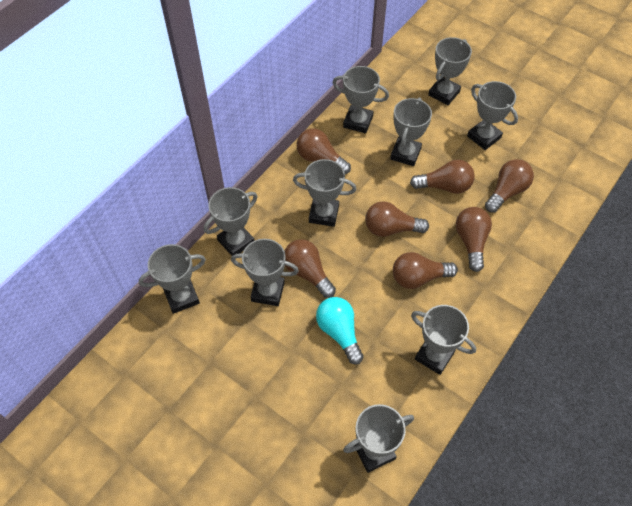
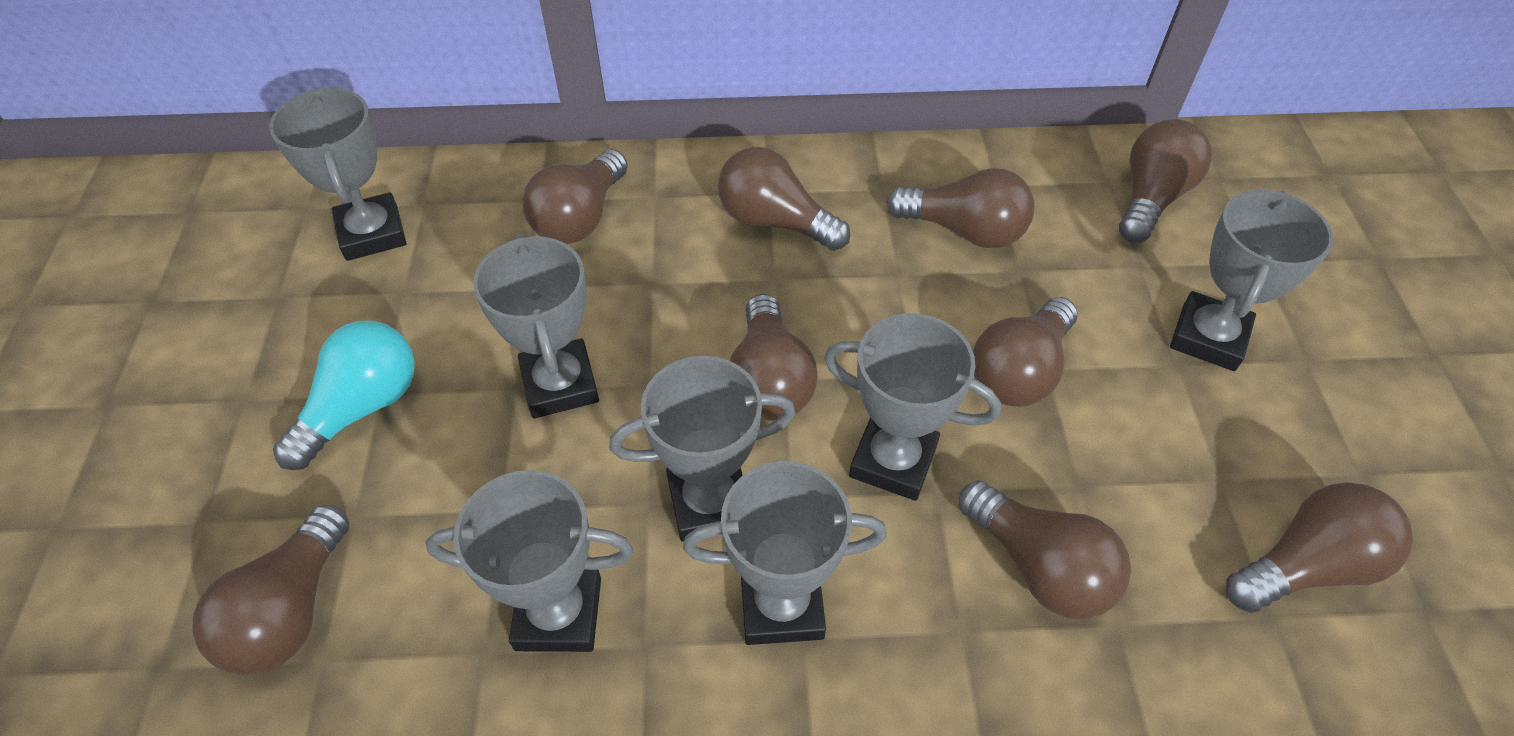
brown light bulb: [284,239,336,298] [297,128,351,174] [365,201,429,237] [393,252,458,289] [410,159,475,194] [456,207,492,272] [485,159,534,213] = 7 -> [192,505,349,675] [523,149,628,244] [718,147,850,251] [729,294,818,421] [887,168,1035,248] [959,480,1131,619] [973,297,1078,407] [1119,119,1212,243] [1226,482,1413,613] = 9
grey trophy: [139,244,206,314] [204,187,257,256] [231,239,299,306] [293,159,356,227] [333,66,389,133] [343,404,414,473] [390,97,432,166] [411,305,476,375] [428,37,472,105] [467,81,518,150] = 10 -> [269,88,406,261] [426,470,634,652] [473,234,599,418] [609,356,795,542] [683,461,887,645] [824,313,1001,501] [1170,190,1333,371] = 7

